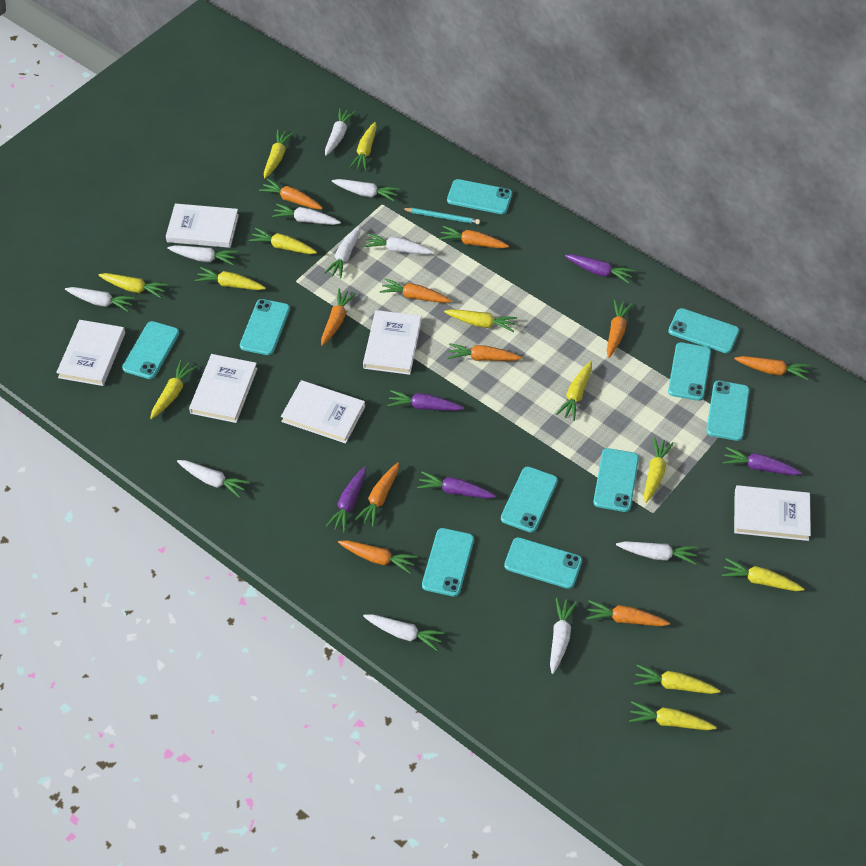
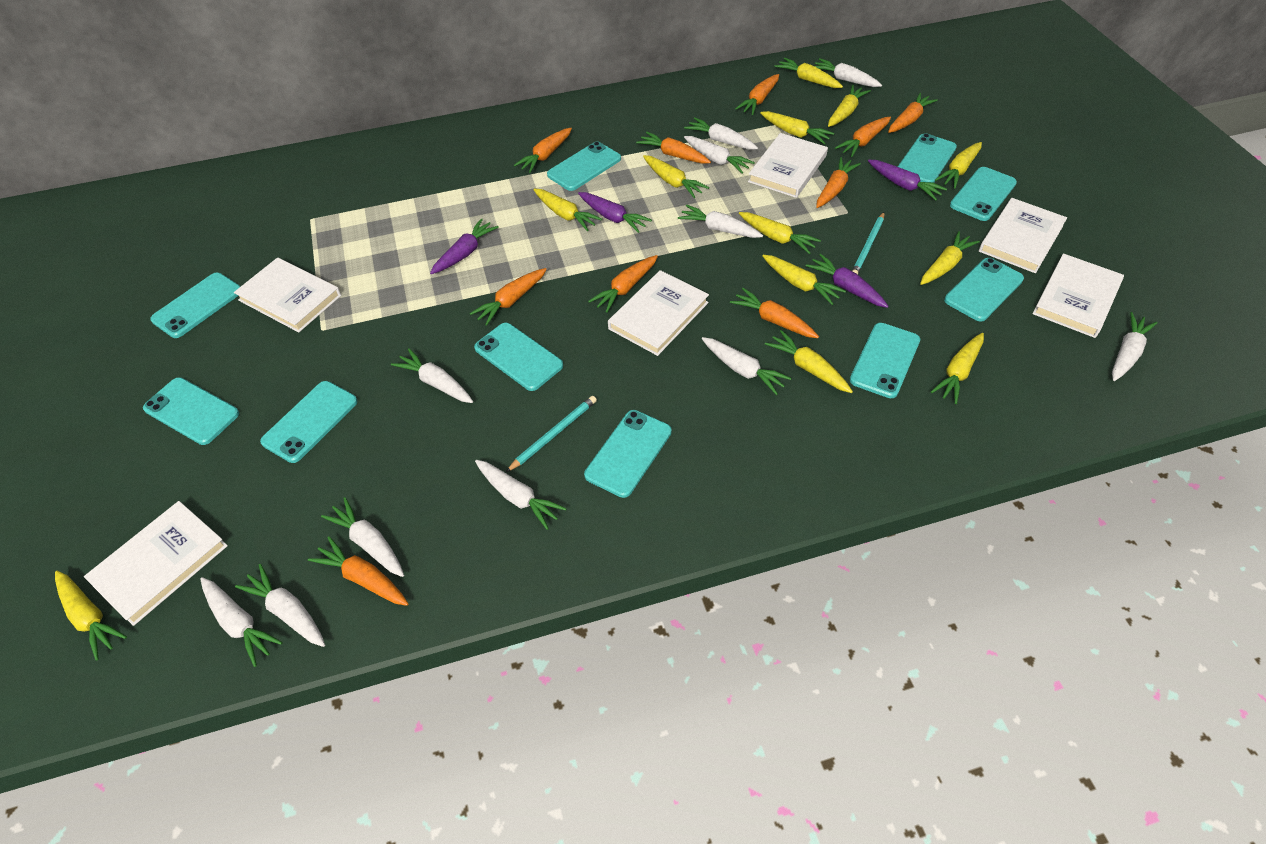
purple carrot: [325,467,366,533] [387,390,464,411] [417,472,496,498] [565,254,635,283] [723,447,802,475] = 5 -> [430,219,499,274] [578,192,652,233] [806,254,889,308] [868,160,947,201] = 4
turquoise pencil: [402,208,480,224] = 1 -> [506,396,597,472] [852,212,885,274] = 2

